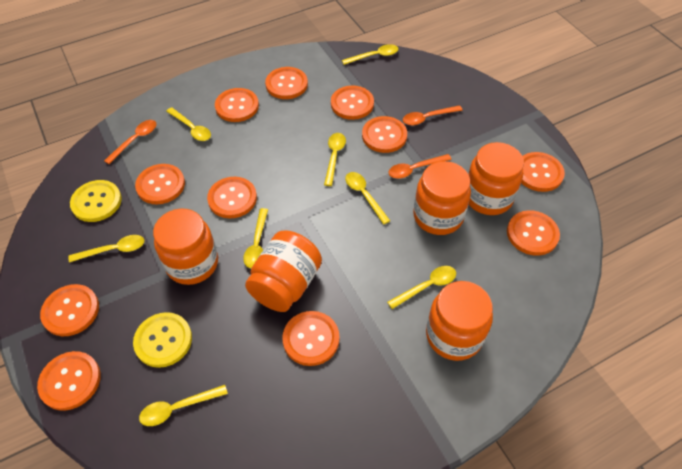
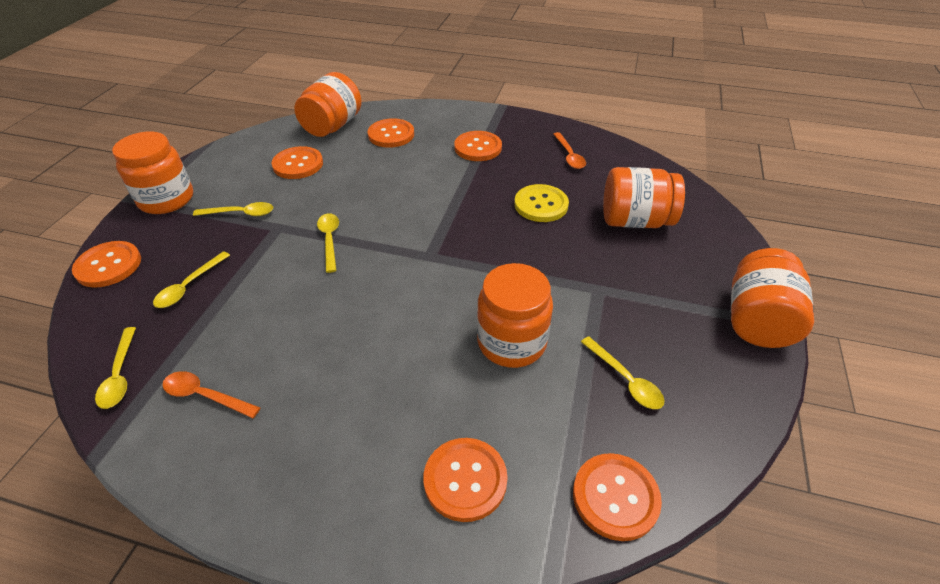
orange button: [37,351,101,411] [40,284,99,336] [135,164,185,204] [207,177,257,218] [215,88,259,122] [265,67,308,99] [282,311,340,366] [331,86,374,120] [362,116,407,153] [507,210,560,256] [521,152,565,192] = 11 -> [72,241,141,288] [271,146,323,179] [368,118,414,148] [423,438,508,522] [454,131,502,161] [573,453,662,541] = 6
orange spoon: [104,120,156,164] [388,154,452,179] [403,105,463,125] = 3 -> [162,371,261,418] [553,132,586,169] = 2
yellow button: [70,180,122,222] [133,312,192,368] = 2 -> [514,184,569,222] = 1
yellow spoon: [68,235,144,263] [139,385,228,426] [166,107,211,141] [243,208,268,268] [324,133,346,186] [342,44,398,65] [345,172,390,225] [387,266,456,309] = 8 -> [95,327,136,409] [153,251,230,308] [193,202,273,216] [317,213,339,273] [581,336,664,409] = 5

